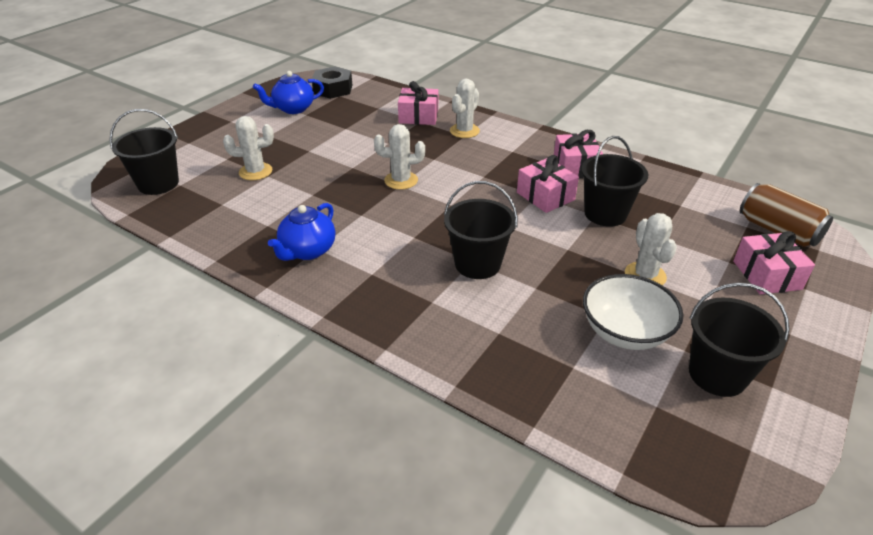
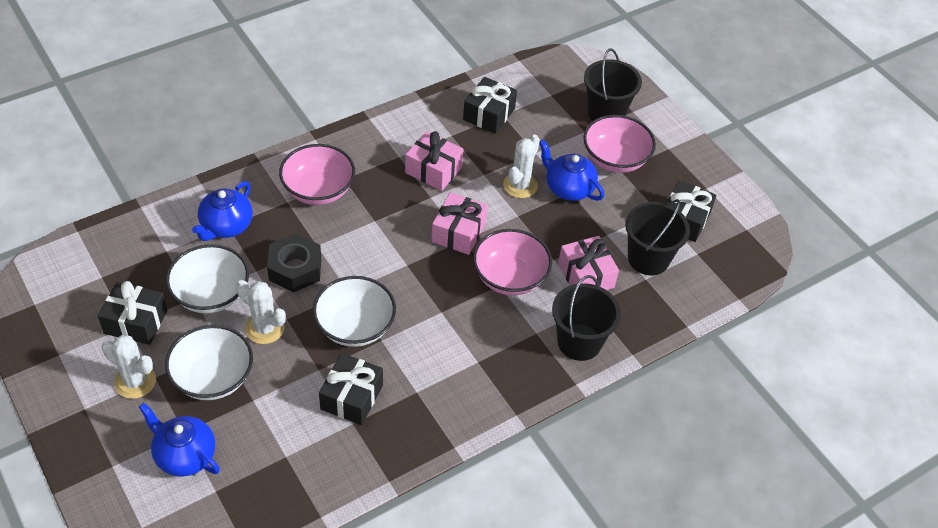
black bucket: [109,109,179,195] [444,181,518,279] [581,136,648,227] [689,282,790,397] = 4 -> [552,275,621,361] [584,49,642,121] [625,199,690,275] = 3
black gift: none = 0 -> [98,281,167,345] [319,353,383,425] [463,77,517,134] [666,180,716,242] = 4
blue teapot: [253,71,324,114] [268,203,335,261] = 2 -> [139,403,220,477] [192,181,253,241] [539,139,604,201] = 3
brown can: [740,183,833,247] = 1 -> none = 0
pink bowl: none = 0 -> [279,144,355,205] [473,229,552,295] [583,115,656,173] = 3
pink gift: [398,81,438,125] [517,155,579,213] [554,130,603,178] [733,231,815,294] = 4 -> [405,131,464,191] [431,192,488,255] [558,236,619,290] = 3
white bowl: [583,274,684,350] = 1 -> [165,325,253,400] [166,244,249,313] [313,276,396,347] = 3
white cactus: [223,116,274,180] [374,124,425,190] [450,79,480,138] [625,213,677,285] = 4 -> [102,335,156,399] [236,280,286,344] [503,134,540,198] = 3

